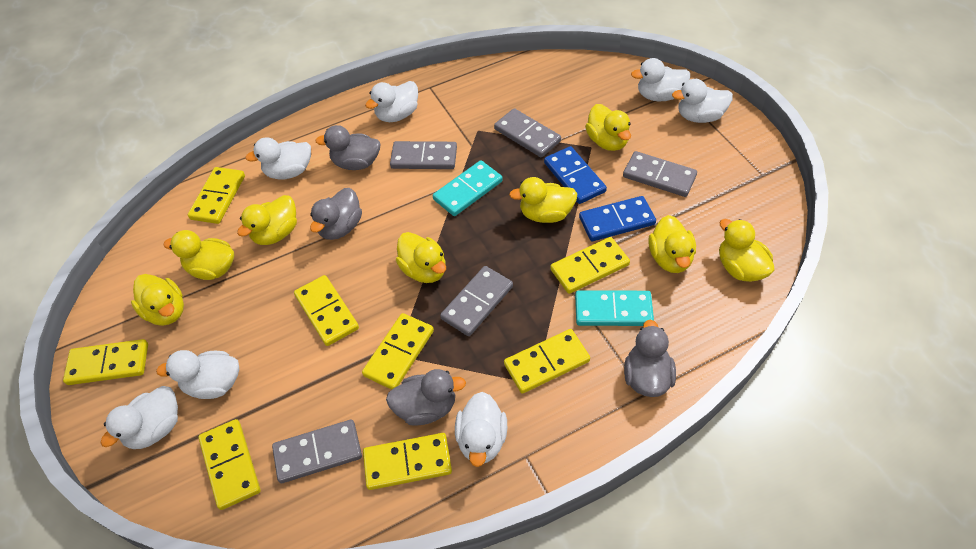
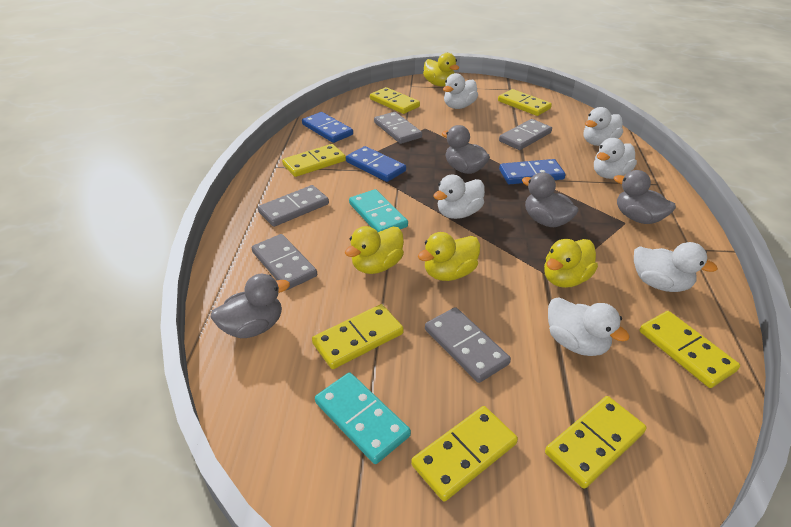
blue domino: [544,146,607,204] [579,196,656,241] = 2 -> [302,112,353,143] [346,146,406,182] [499,159,566,184] = 3
white duck: [101,386,178,449] [156,350,239,399] [245,137,311,180] [365,81,418,122] [455,392,507,467] [631,58,690,101] [672,79,733,123] = 7 -> [433,175,485,219] [443,73,478,109] [548,297,630,356] [584,107,623,146] [594,138,637,179] [634,242,718,292] = 6
yellow domino: [63,339,148,385] [188,167,245,224] [198,419,261,510] [294,275,359,346] [362,313,434,390] [363,433,452,490] [504,329,590,394] [550,237,630,294] = 8 -> [282,144,346,177] [312,304,404,369] [370,87,420,114] [411,406,518,502] [498,89,552,116] [545,396,647,488] [640,311,740,388] = 7
yellow duck: [131,274,184,326] [163,230,234,280] [237,195,297,245] [396,232,446,283] [509,177,578,223] [585,104,631,151] [649,215,696,273] [719,219,775,282] = 8 -> [345,226,404,274] [418,232,480,281] [423,53,459,87] [544,239,598,288] = 4

